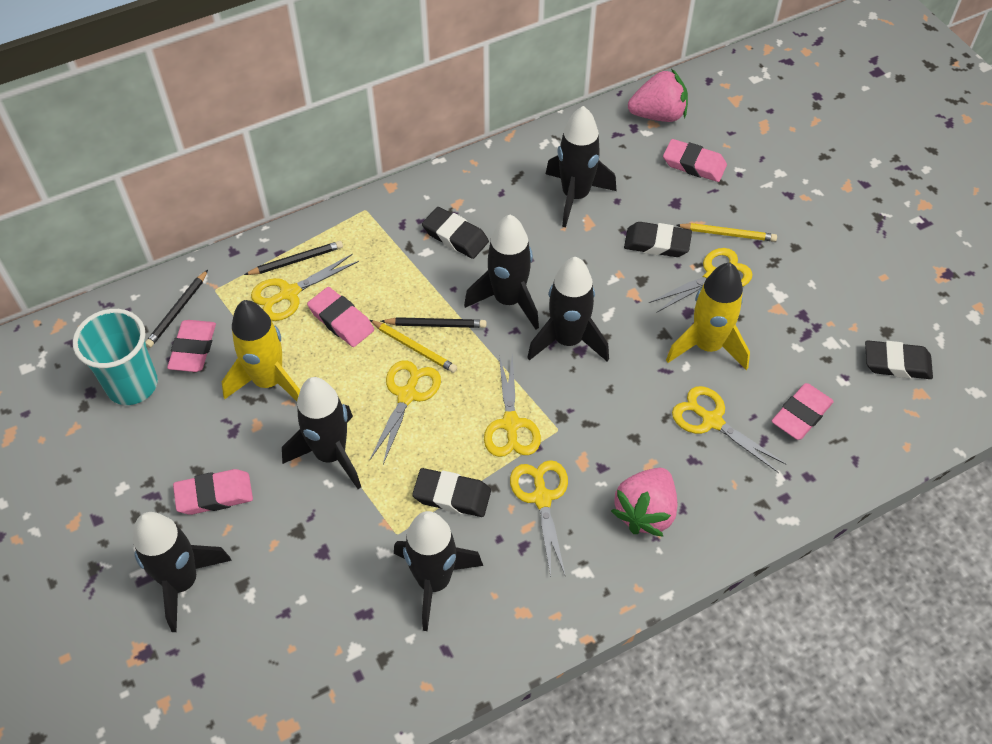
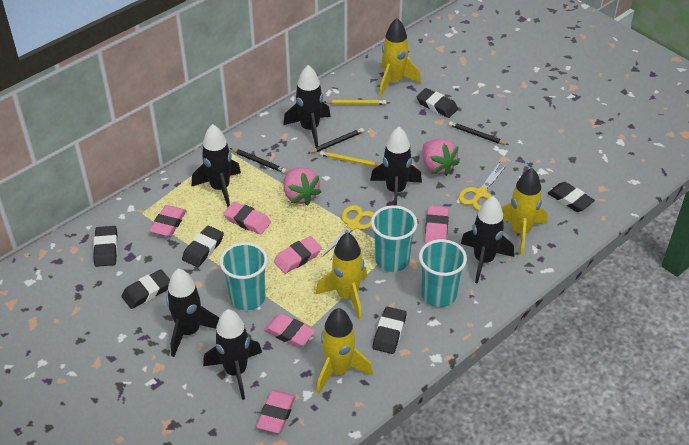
black eraser: [412,468,491,517] [422,207,489,259] [624,222,692,257] [865,340,933,379] = 4 -> [93,226,118,267] [121,269,170,309] [182,226,224,267] [373,307,407,354] [417,88,458,118] [548,182,595,212] = 6
pink eraser: [167,320,216,372] [173,469,253,515] [307,287,374,347] [663,139,727,182] [772,383,834,440] = 5 -> [149,205,186,237] [223,201,271,234] [256,390,295,433] [264,313,315,348] [274,236,322,274] [425,206,449,243] = 6
turquoise cup: [73,309,158,405] = 1 -> [220,242,268,310] [371,205,417,272] [419,239,467,307] = 3
yellow rocket: [222,300,300,401] [666,263,750,370] = 2 -> [315,232,367,320] [316,308,373,394] [379,18,421,96] [501,168,548,255] = 4
yellow scissors: [251,254,359,321] [370,360,441,464] [484,354,541,457] [510,460,568,577] [649,248,753,313] [672,386,786,473] = 6 -> [322,205,374,261] [458,162,508,211] = 2

